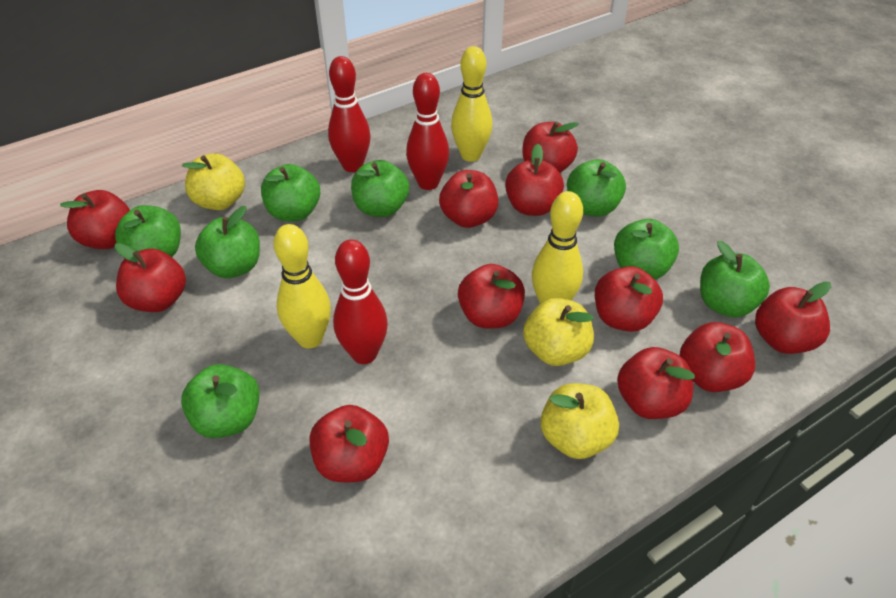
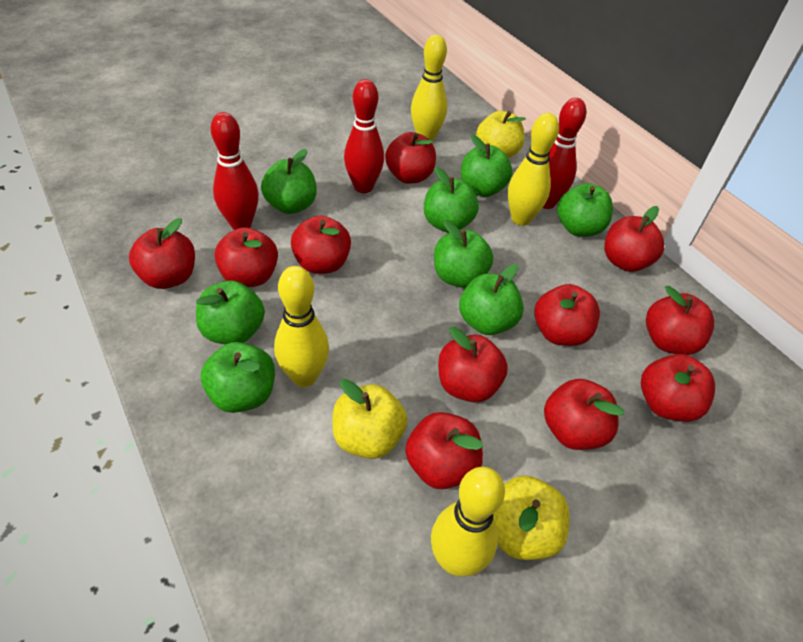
yellow bowling pin: [273,224,331,348] [451,46,492,162] [532,191,583,304] = 3 -> [274,266,329,387] [411,35,447,141] [431,467,505,577] [508,113,559,226] = 4

